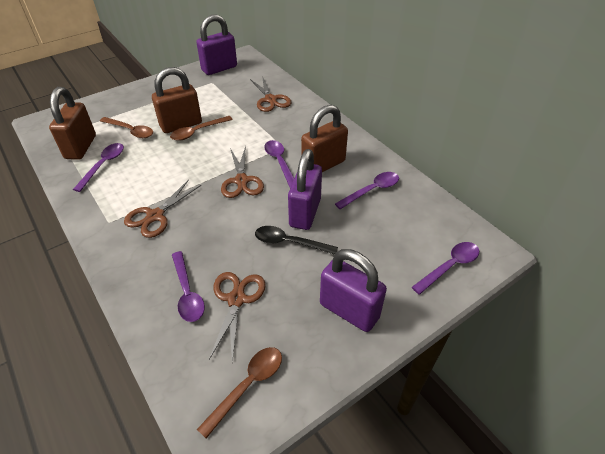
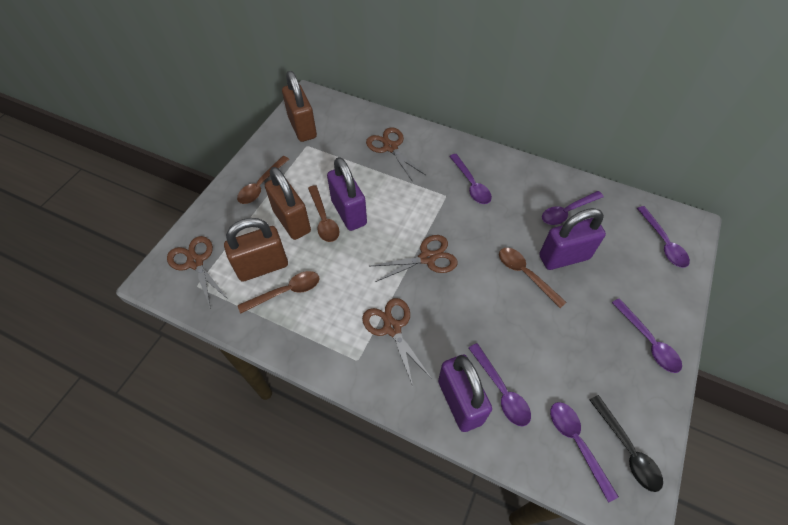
brown spoon: [100,117,153,138] [170,116,233,141] [197,347,282,439] = 3 -> [237,156,289,204] [238,271,319,314] [308,185,339,242] [499,248,567,308] = 4
purple spoon: [73,143,124,192] [172,251,205,322] [264,140,294,188] [335,172,399,209] [412,242,479,295] = 5 -> [449,154,492,204] [469,343,531,426] [542,191,604,225] [550,402,619,503] [612,298,682,373] [637,206,690,268] = 6

